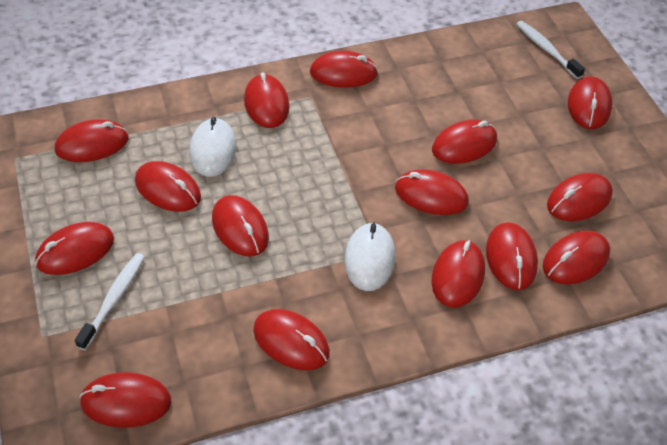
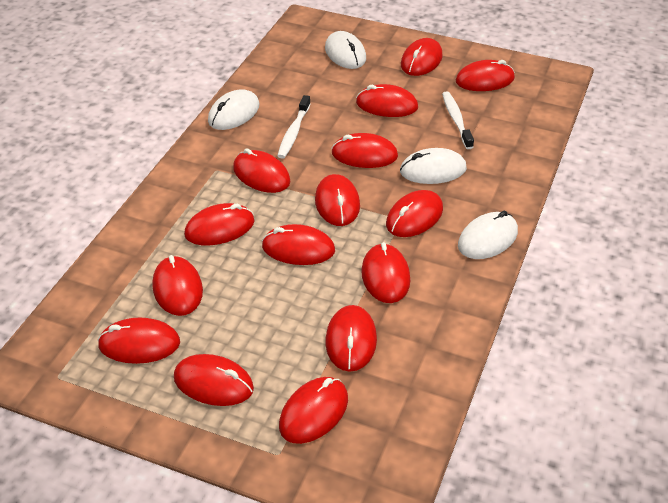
white mouse: [189,117,236,177] [344,222,395,291] = 2 -> [208,89,259,130] [325,31,366,69] [400,148,467,184] [458,211,518,259] = 4

